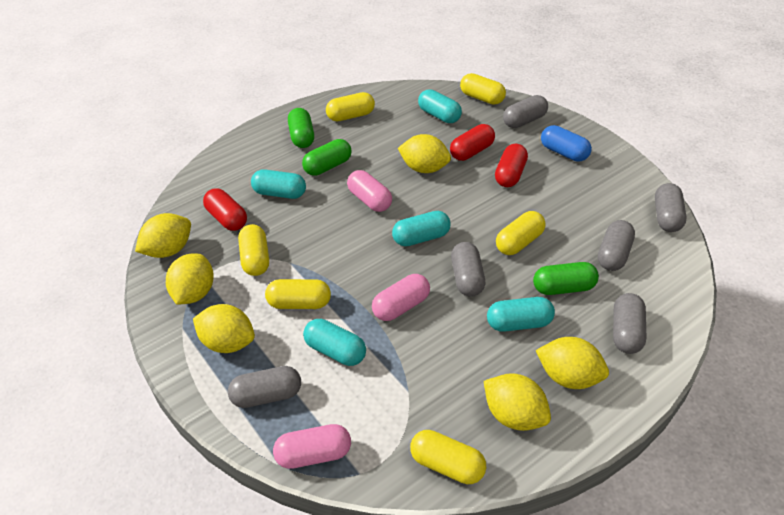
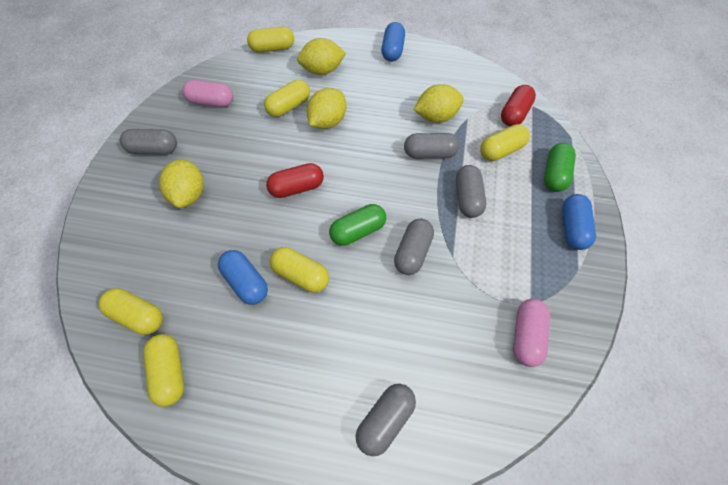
blue capsule: [541,125,592,162] = 1 -> [218,250,268,305] [381,22,405,61] [562,194,596,250] = 3
green capsule: [288,108,314,148] [302,139,352,176] [533,262,599,295] = 3 -> [329,204,386,246] [544,143,576,192] = 2
grey capsule: [228,366,301,408] [451,242,485,297] [503,95,548,128] [598,220,635,271] [613,293,646,354] [655,183,687,232] = 6 -> [120,129,177,155] [356,384,416,456] [394,219,434,275] [404,133,459,159] [456,165,486,218] = 5
pink capsule: [273,424,351,469] [347,170,392,212] [372,274,430,321] = 3 -> [182,80,233,107] [513,299,550,367] = 2
red capsule: [203,188,247,231] [450,124,495,161] [495,144,528,187] = 3 -> [266,163,324,198] [501,85,536,126] = 2
turquoise capsule: [251,169,306,199] [303,319,366,366] [392,211,451,246] [418,89,462,123] [487,297,555,332] = 5 -> none = 0
yellow lemon: [135,213,191,258] [166,253,214,305] [193,304,255,353] [398,134,451,173] [484,373,551,431] [536,337,609,389] = 6 -> [159,159,204,208] [297,38,346,75] [307,88,346,129] [414,84,464,123] = 4

